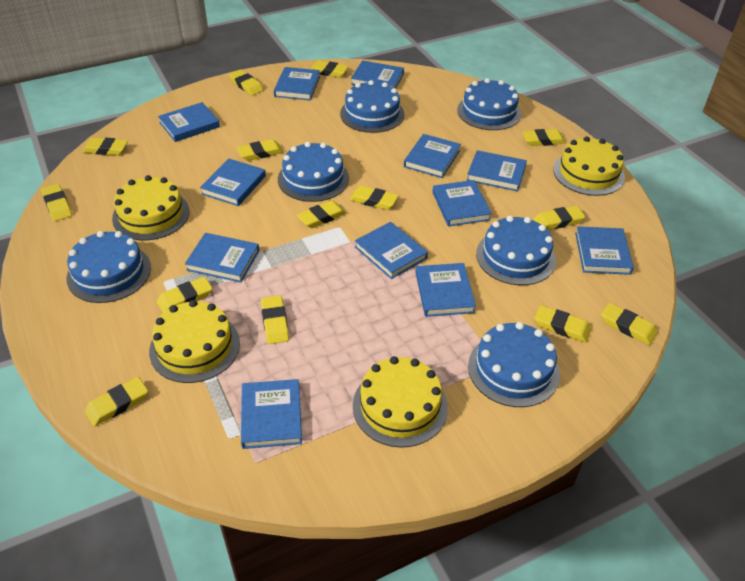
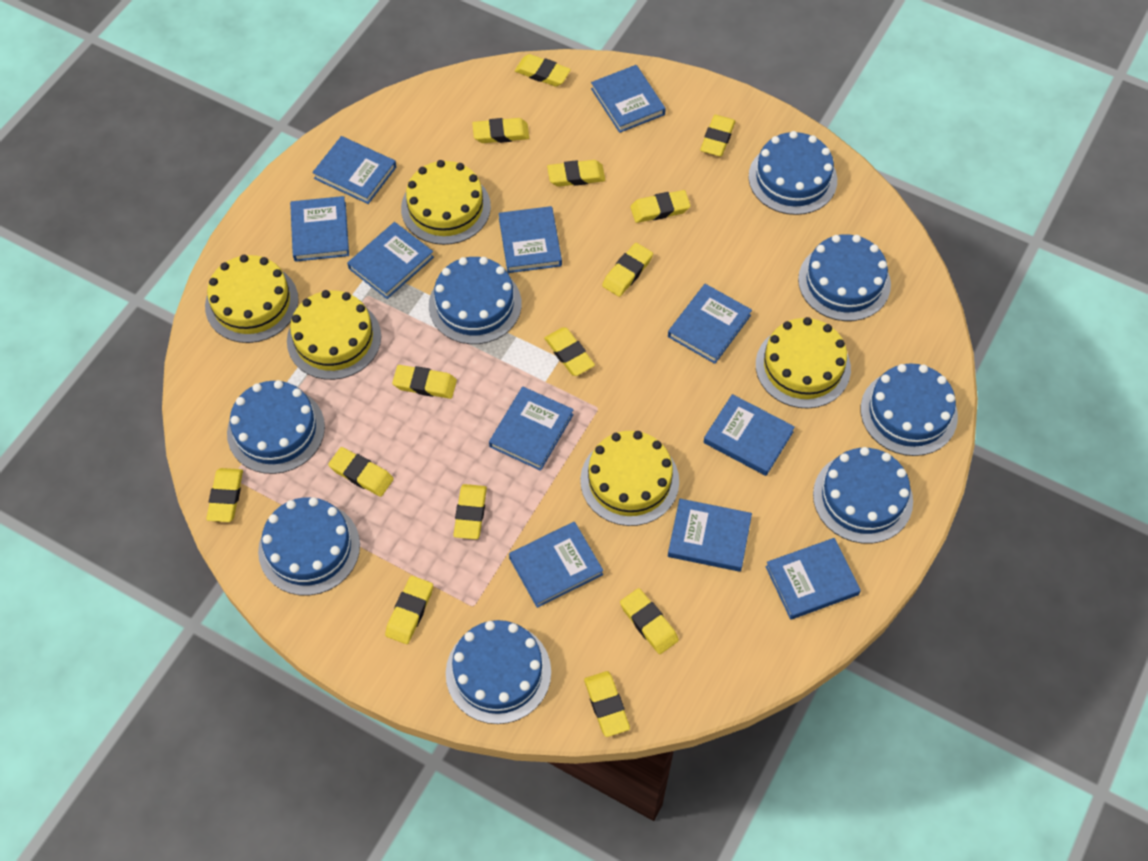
blue book: [158,102,220,142] [185,233,259,283] [200,159,266,206] [241,379,302,449] [274,67,320,101] [351,60,404,89] [355,222,428,279] [404,134,461,178] [416,263,476,317] [433,180,492,227] [467,150,527,191] [575,226,634,275] = 12 -> [290,196,349,262] [312,136,396,204] [347,222,434,299] [489,387,574,471] [499,206,562,273] [509,522,603,608] [591,65,666,133] [668,284,752,364] [668,499,752,572] [703,394,795,476] [765,538,861,620] = 11
blue cake: [67,231,151,303] [278,142,349,202] [340,80,405,133] [457,78,522,130] [468,322,560,407] [476,216,556,285] = 6 -> [227,380,325,474] [258,497,360,595] [429,257,522,344] [446,620,551,724] [749,131,837,215] [798,234,891,321] [813,447,913,544] [861,363,958,456] = 8
yellow cake: [112,175,189,240] [149,300,240,383] [353,356,448,447] [553,136,625,196] = 4 -> [205,255,299,343] [287,290,381,380] [401,160,491,245] [580,431,679,526] [756,317,851,408] = 5

